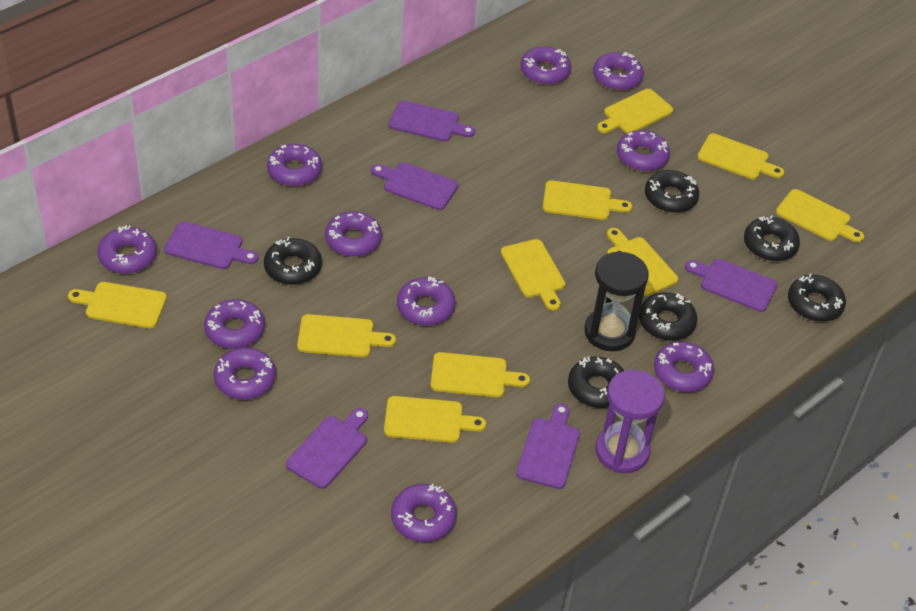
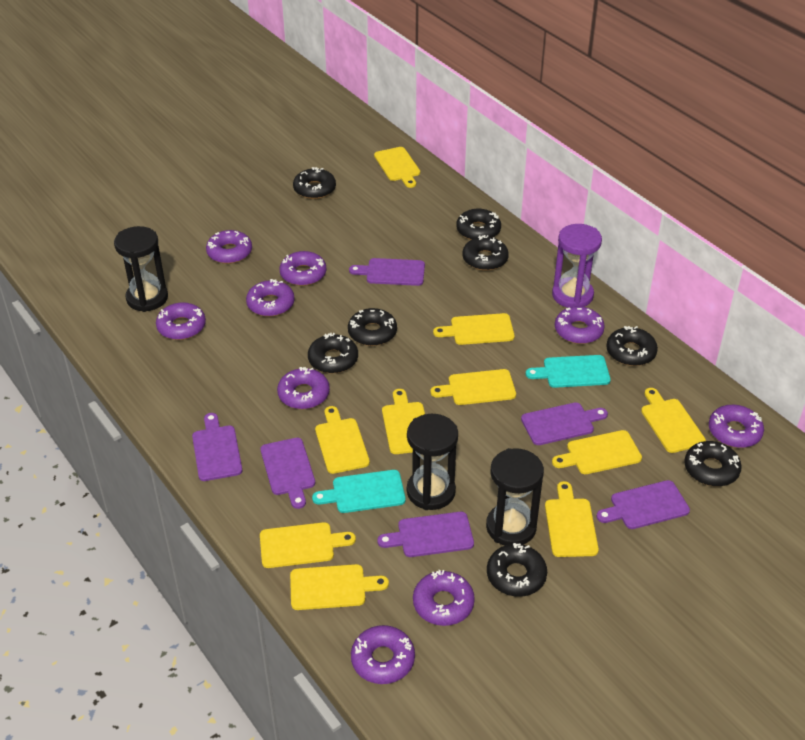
black donut: [264,237,322,285] [568,356,624,408] [639,292,698,341] [645,170,699,213] [744,215,800,261] [788,273,846,322] = 6 -> [293,167,336,199] [308,333,358,373] [348,308,397,346] [456,209,501,240] [462,235,509,271] [487,543,547,597] [606,326,658,366] [684,441,742,487] = 8
black hourglass: [585,251,649,351] = 1 -> [114,226,168,312] [407,414,458,510] [486,448,544,546] = 3
purple donut: [97,225,157,274] [204,299,265,349] [214,348,276,400] [267,144,322,186] [325,211,382,257] [391,484,457,542] [397,276,456,326] [520,46,571,85] [593,52,644,91] [617,130,670,172] [654,342,714,392] = 11 -> [156,302,206,340] [206,230,252,264] [246,279,295,317] [277,367,330,409] [280,251,326,286] [351,625,415,684] [413,570,475,626] [555,306,605,344] [709,405,764,448] = 9
turquoise cutting board: none = 0 -> [312,470,406,513] [526,355,611,388] = 2

